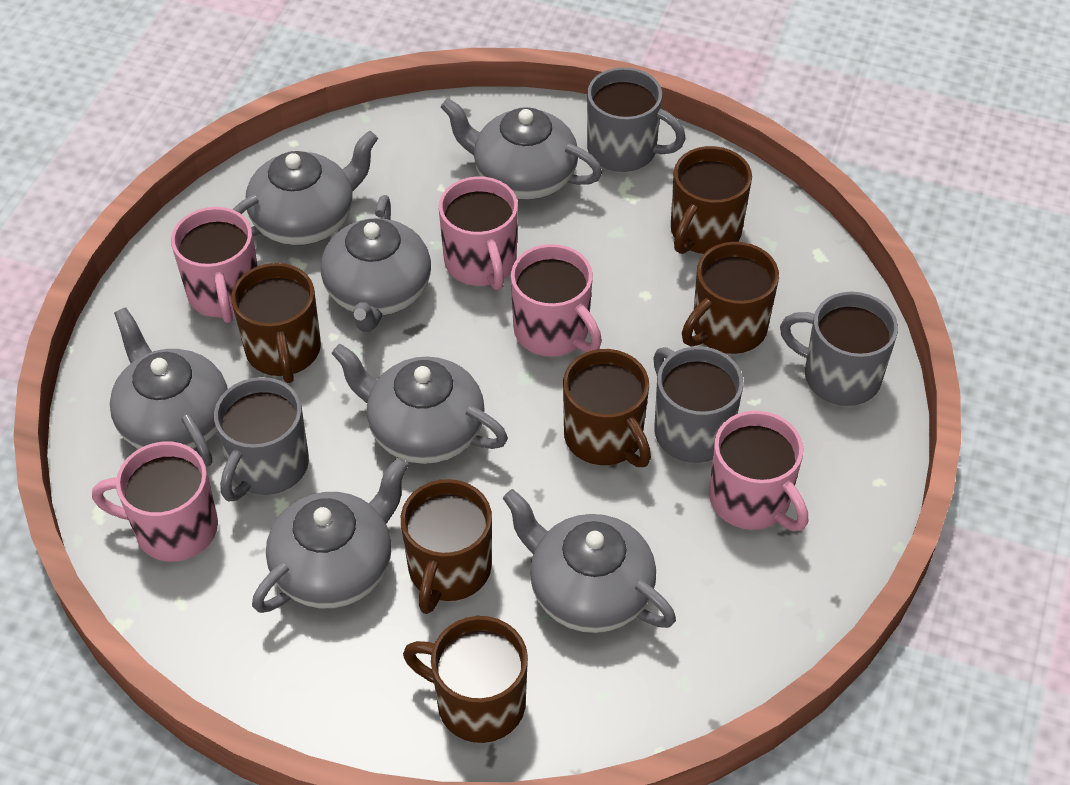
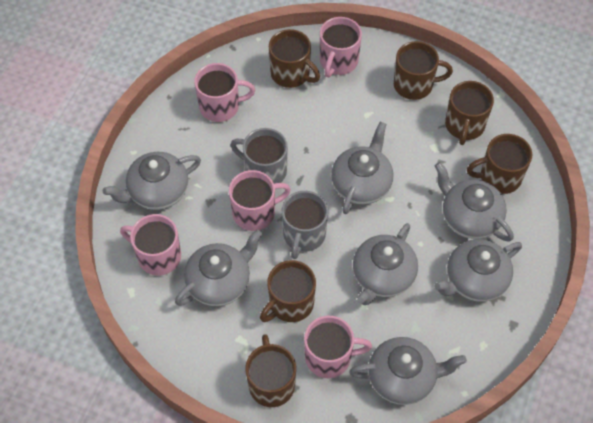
grey mug: [214,377,309,501] [587,67,686,172] [653,346,744,463] [780,292,898,406] = 4 -> [231,128,288,184] [282,191,328,259] = 2

